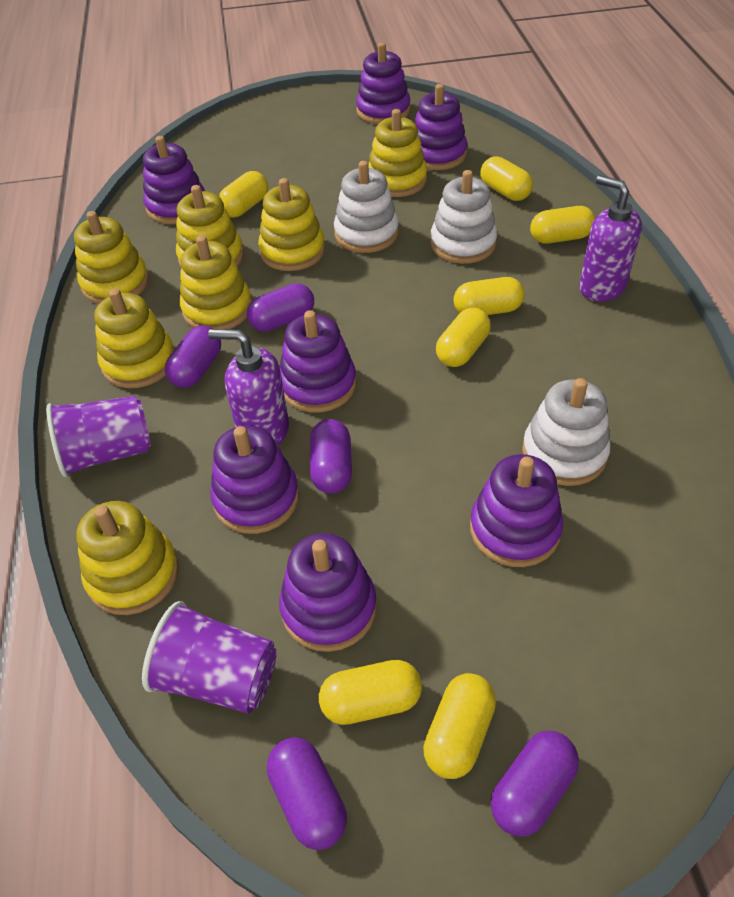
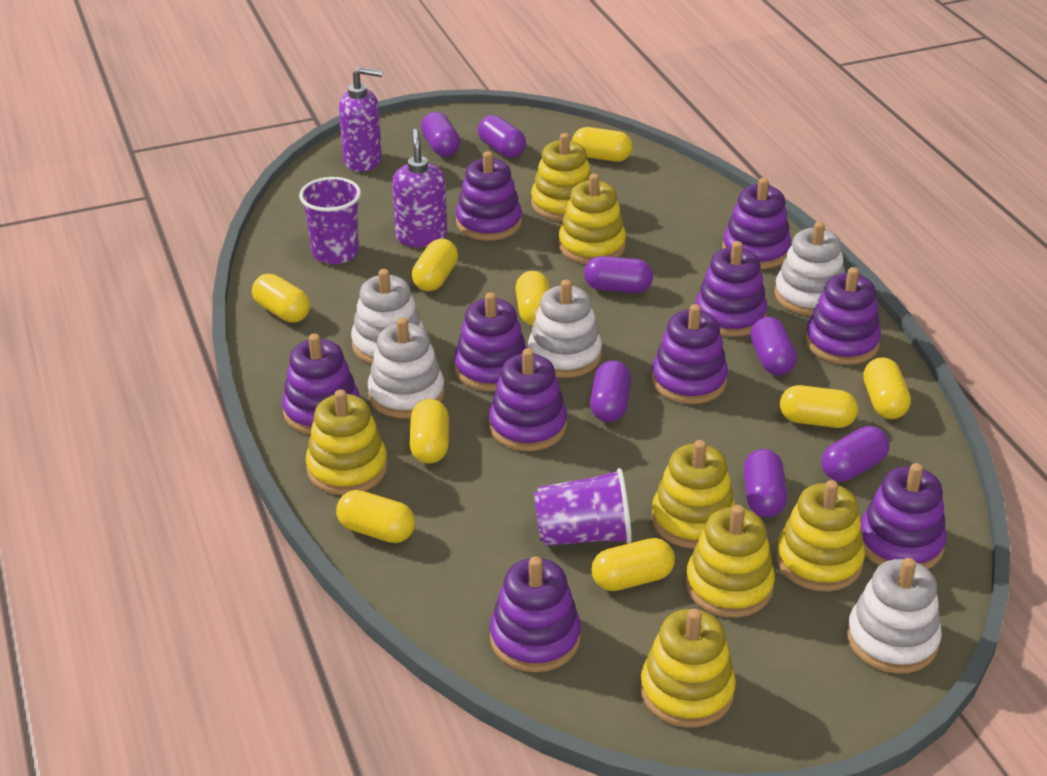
purple capsule: [165,326,221,388] [247,283,314,332] [267,737,347,850] [310,419,352,494] [491,731,579,837] = 5 -> [421,112,460,157] [478,115,526,158] [584,256,653,293] [590,360,631,422] [744,449,787,517] [750,317,797,375] [822,426,890,482] = 7
purple stacking toy: [143,136,205,224] [210,425,299,534] [279,533,377,652] [280,310,357,413] [356,43,410,124] [415,84,467,170] [470,454,563,567] = 7 -> [282,334,360,435] [454,292,527,392] [456,151,522,241] [489,348,567,451] [490,556,581,672] [651,304,728,404] [695,241,767,337] [722,178,791,269] [805,267,881,365] [861,463,947,569] = 10
white stacking toy: [334,161,399,253] [430,170,497,264] [522,378,611,486] = 3 -> [351,269,424,364] [368,317,445,418] [528,279,602,378] [775,222,845,316] [847,558,942,674] = 5
yellow capsule: [219,171,268,218] [319,660,422,725] [423,673,496,779] [436,308,491,367] [454,277,525,315] [480,156,533,201] [530,206,595,244] = 7 -> [252,274,310,322] [336,490,415,543] [410,399,449,464] [412,239,458,291] [515,271,550,326] [572,127,633,162] [591,538,675,591] [780,385,858,428] [863,357,911,419] = 9

